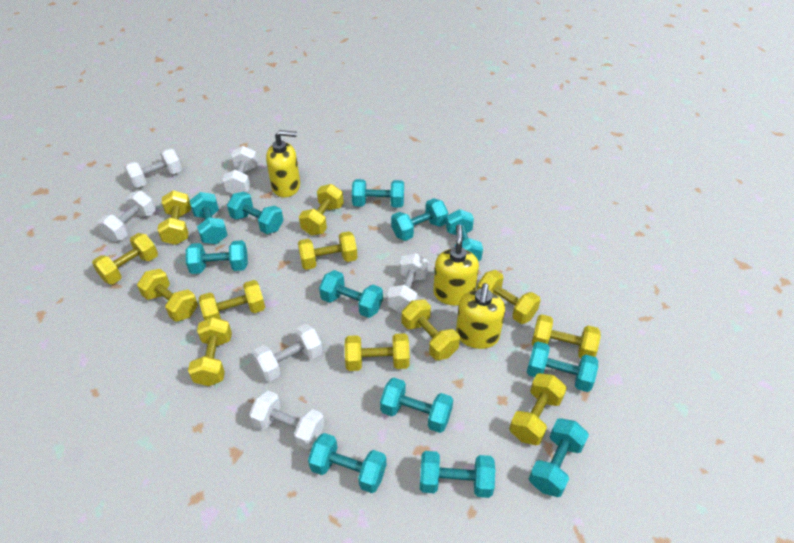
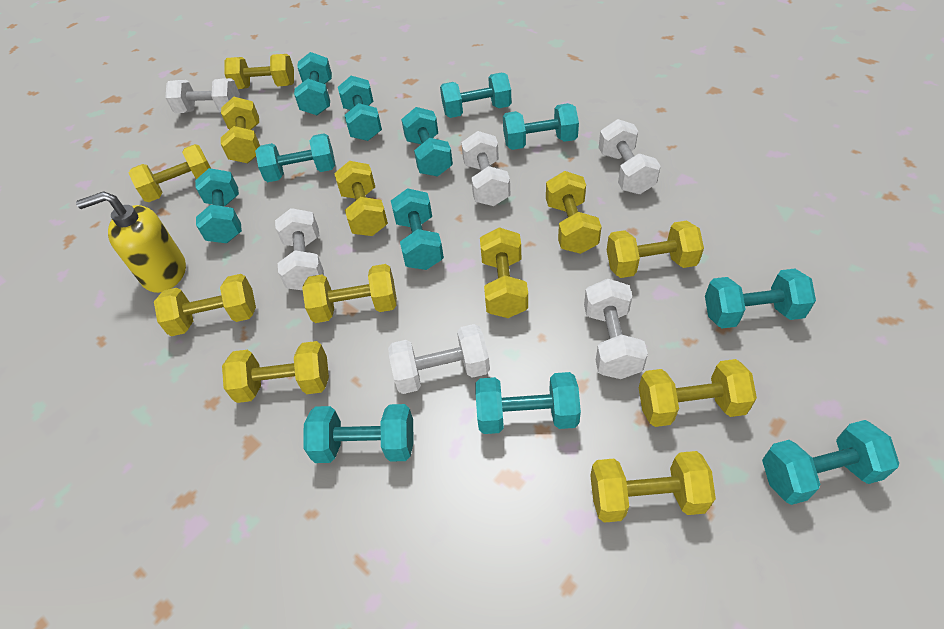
yellow soap dispenser: [266,130,300,197] [433,224,479,306] [456,283,505,349] = 3 -> [76,191,186,293] = 1

